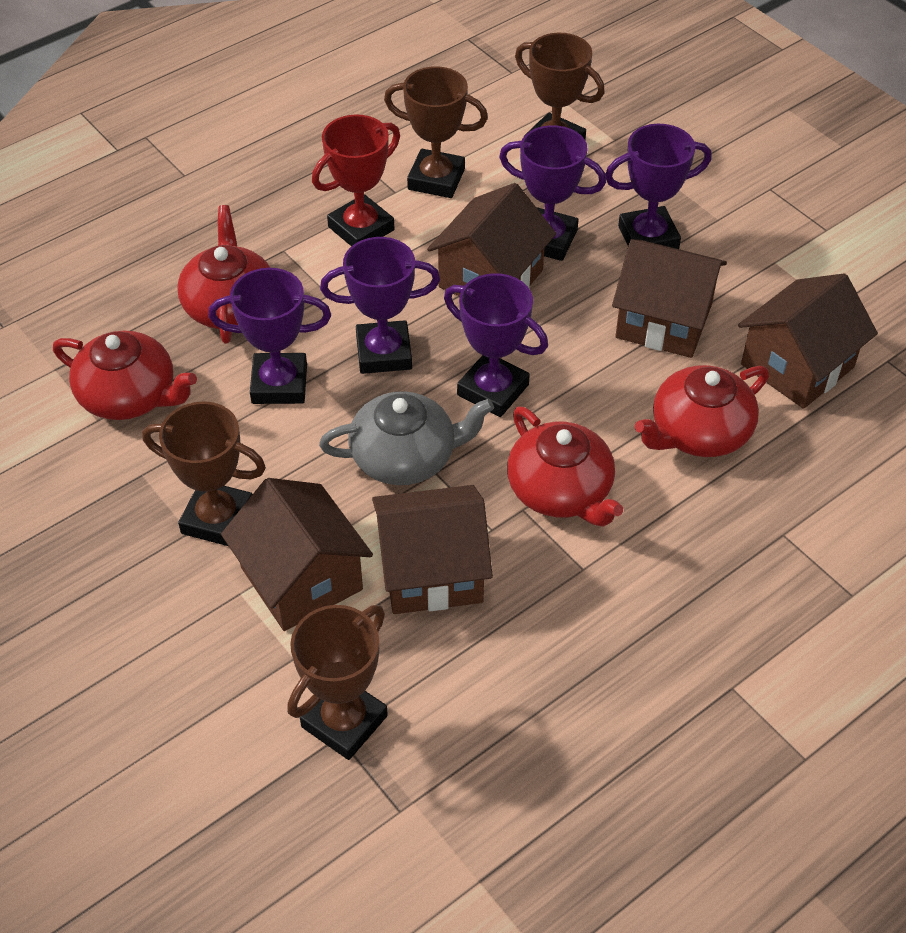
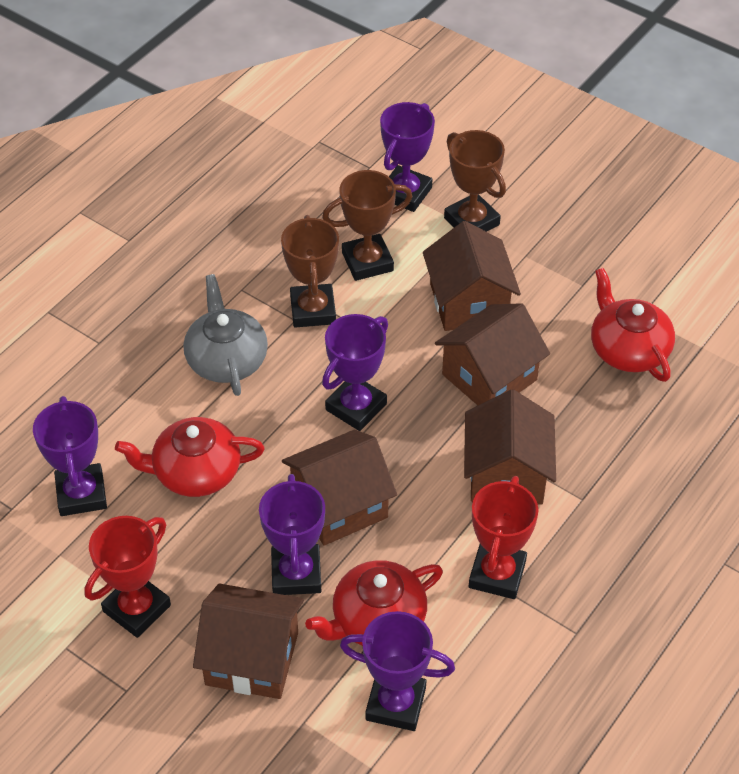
brown trophy: [142,402,266,546] [287,605,388,760] [384,66,488,198] [515,33,605,139] = 4 -> [281,215,339,328] [322,170,413,281] [444,130,506,232] = 3
red teapot: [53,331,197,420] [177,205,270,344] [507,406,623,527] [635,365,769,457] = 4 -> [115,417,265,497] [305,560,443,646] [591,268,675,382] = 3
red trophy: [312,115,400,246] = 1 -> [84,516,171,638] [469,476,538,599] = 2

